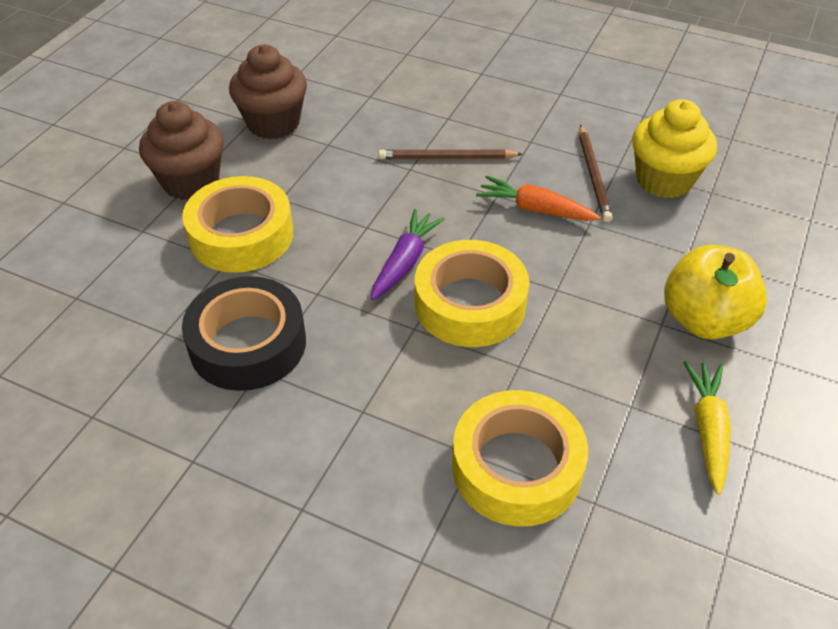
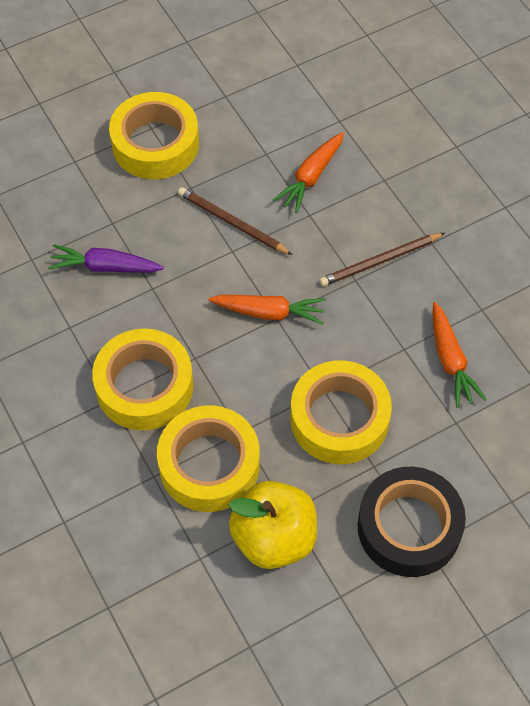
brown cupcake: [139,101,224,200] [229,45,307,139] = 2 -> none = 0
orange carrot: [476,176,601,221] = 1 -> [209,295,326,325] [273,132,344,213] [432,302,487,407] = 3
yellow carrot: [683,361,731,495] = 1 -> none = 0
yellow cupcake: [632,99,717,198] = 1 -> none = 0
yellow tape: [182,176,293,273] [415,240,529,347] [452,390,588,527] = 3 -> [92,328,193,430] [109,92,199,179] [157,406,260,512] [290,360,392,464] = 4

